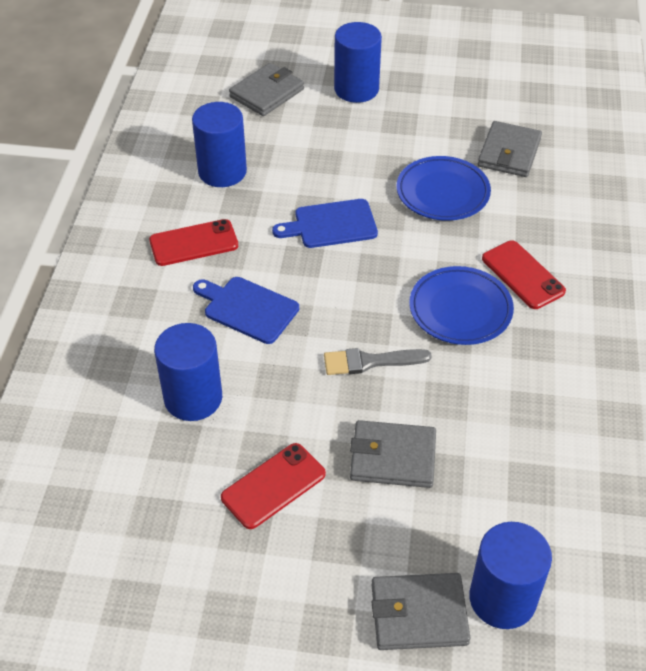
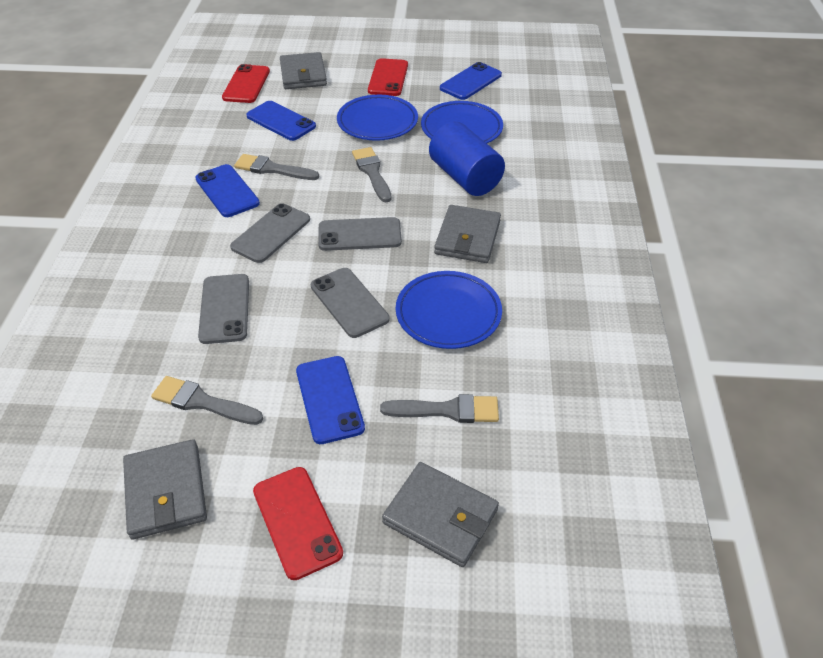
blue cutting board: [193,277,299,344] [272,199,378,248] = 2 -> none = 0
blue cylinder: [154,323,222,421] [192,102,247,187] [334,22,382,103] [469,522,552,629] = 4 -> [429,121,505,196] = 1
blue phone: none = 0 -> [195,164,260,217] [246,101,316,141] [296,356,365,444] [440,62,502,100] = 4
blue plate: [397,156,491,221] [409,266,514,345] = 2 -> [337,95,418,141] [396,271,502,349] [421,101,503,143] = 3
grey brush: [324,348,432,375] = 1 -> [151,376,263,425] [234,154,319,180] [352,147,392,202] [380,394,499,423] = 4
grey phone: none = 0 -> [198,274,249,344] [230,203,310,263] [311,268,389,338] [318,217,402,251] = 4

